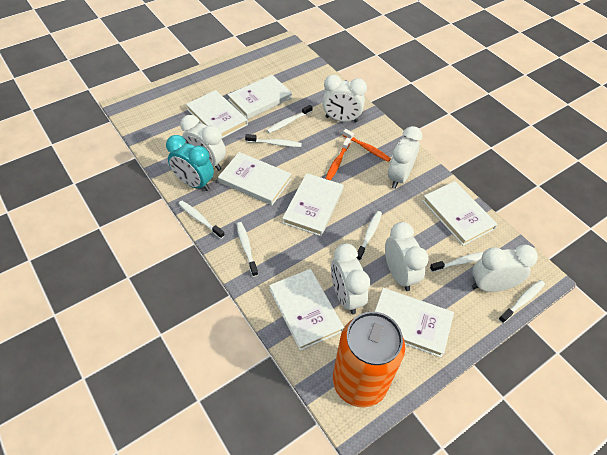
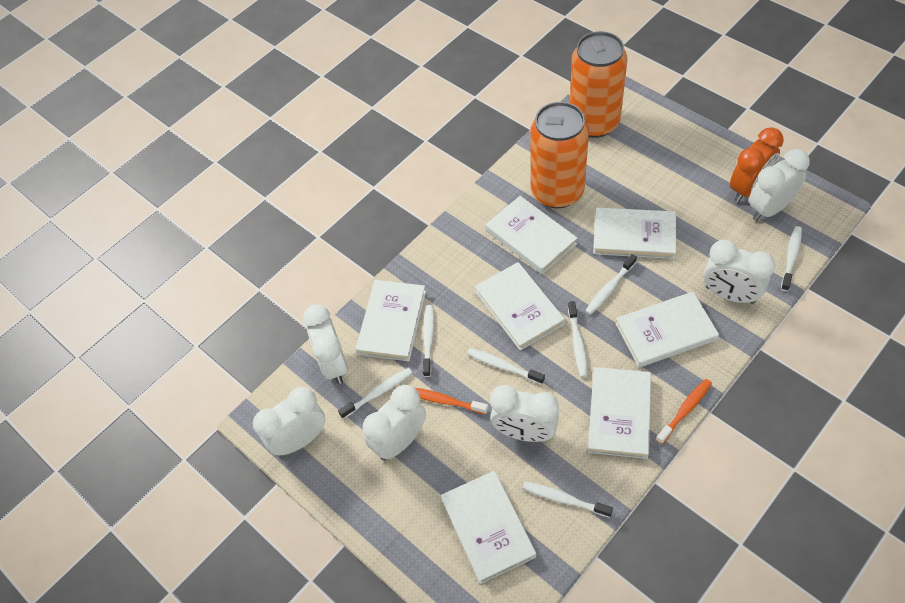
orange can: [333,312,405,407] = 1 -> [530,102,589,208] [570,31,627,138] = 2
orange clock: none = 0 -> [730,127,784,203] = 1
turquoise clock: [166,135,214,191] = 1 -> none = 0

